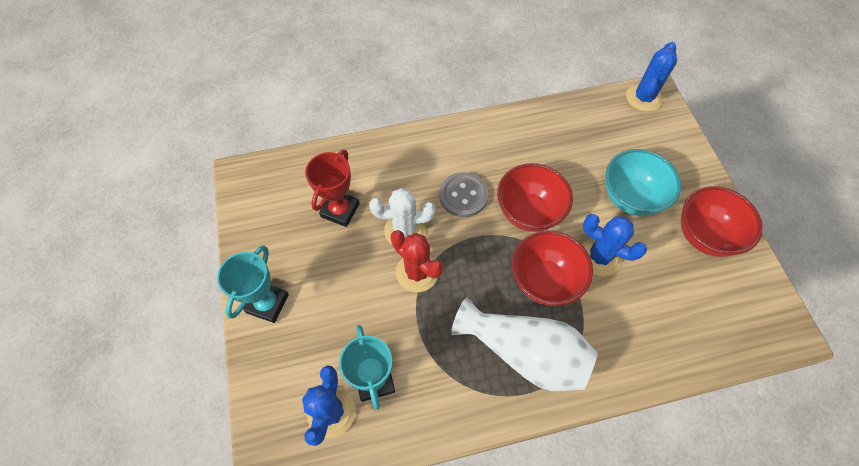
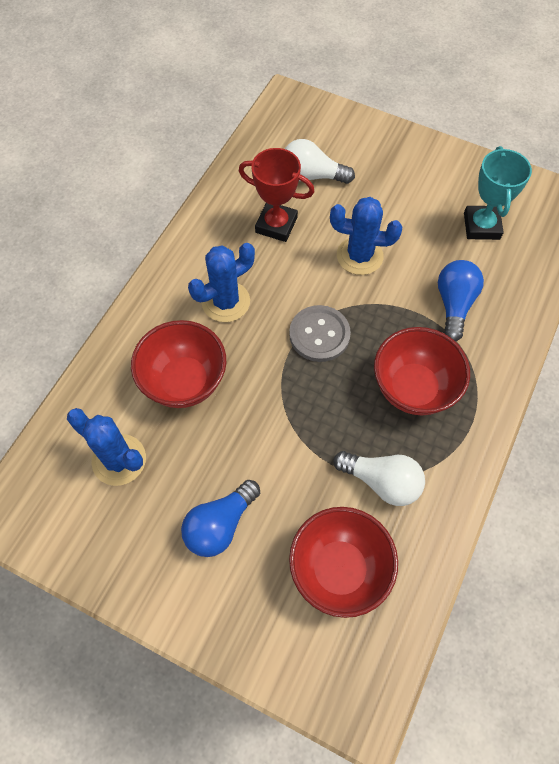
blue light bulb: none = 0 -> [181,480,260,557] [438,260,484,341] = 2
red cactus: [390,230,443,292] = 1 -> none = 0
turquoise bowl: [606,149,681,216] = 1 -> none = 0
turquoise trophy: [217,245,289,323] [339,325,395,410] = 2 -> [464,146,532,240] = 1
white cactus: [369,188,435,244] = 1 -> none = 0
white light bulb: none = 0 -> [285,139,355,184] [334,451,425,506] = 2
white vase: [451,297,598,391] = 1 -> none = 0

